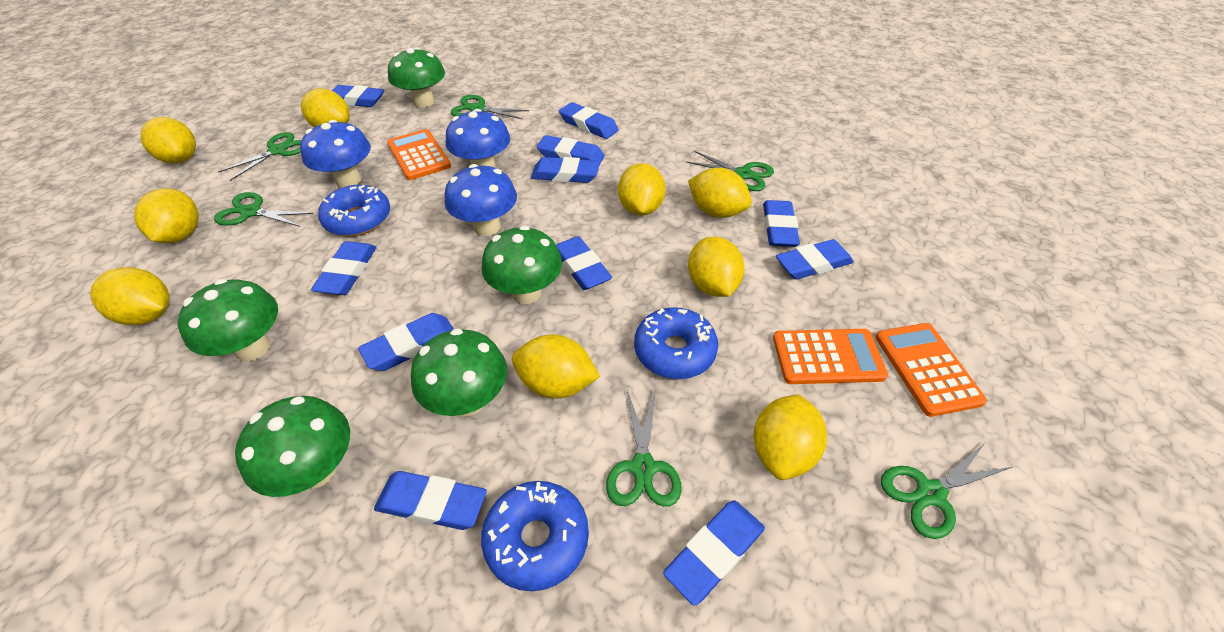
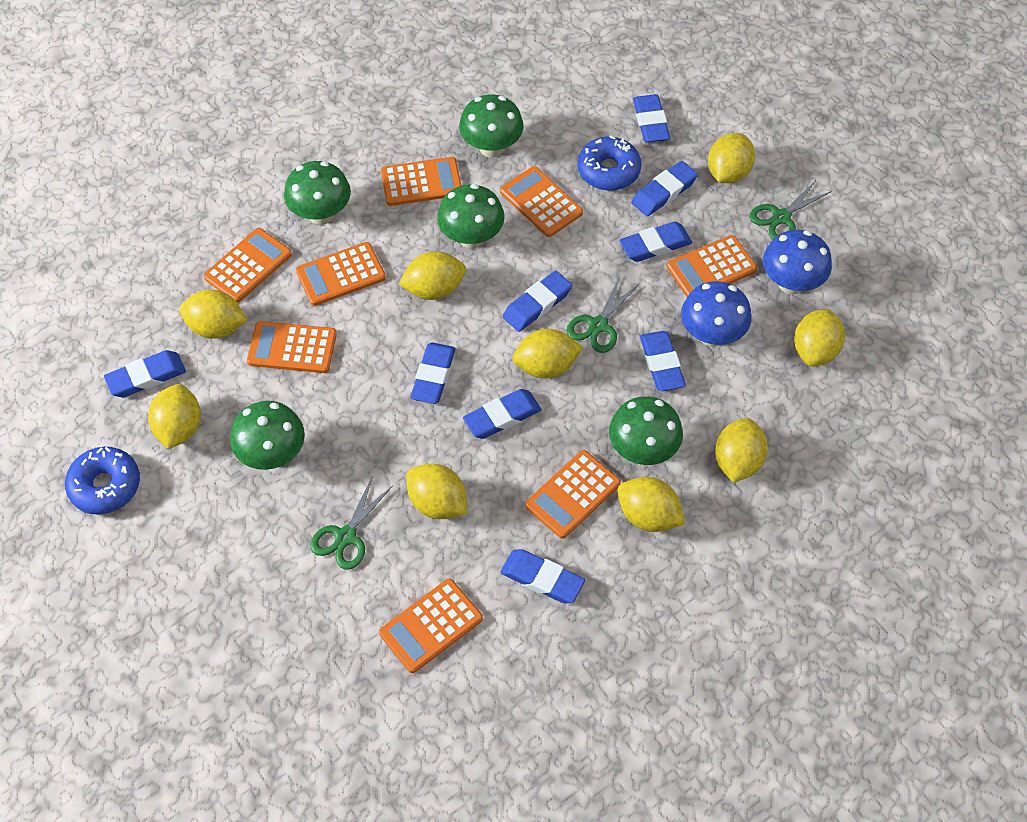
blue donut: [318,185,390,236] [481,481,589,591] [634,307,718,379] = 3 -> [65,447,140,515] [578,136,641,191] = 2
blue eraser: [311,241,377,295] [332,85,384,107] [358,313,454,371] [374,471,487,530] [531,157,600,183] [537,135,605,163] [556,236,612,290] [559,102,619,139] [663,501,765,605] [763,200,800,247] [776,239,854,279] = 11 -> [104,350,186,397] [410,342,456,404] [463,389,542,439] [500,549,585,603] [503,271,572,332] [619,221,692,262] [632,161,698,216] [633,94,670,142] [640,331,686,391] = 9
blue mushroom: [300,120,371,188] [445,164,517,236] [446,109,510,168] = 3 -> [681,281,752,347] [763,230,832,295] = 2
green scissors: [214,192,313,227] [218,132,302,181] [451,95,529,120] [606,390,682,507] [686,151,774,191] [881,443,1012,539] = 6 -> [310,476,392,570] [566,276,640,353] [750,179,832,239] = 3
orange calculator: [387,129,451,180] [773,329,888,384] [875,323,987,417] = 3 -> [203,228,292,303] [247,321,337,373] [296,242,386,306] [379,579,483,673] [381,157,462,206] [500,166,583,237] [525,450,621,539] [666,235,757,297] = 8

